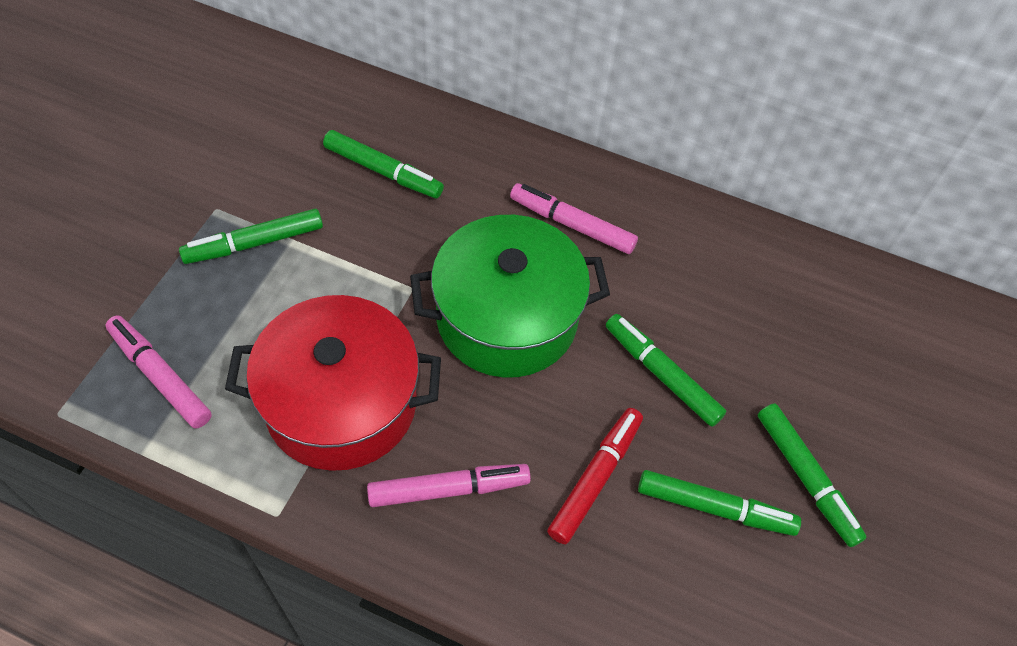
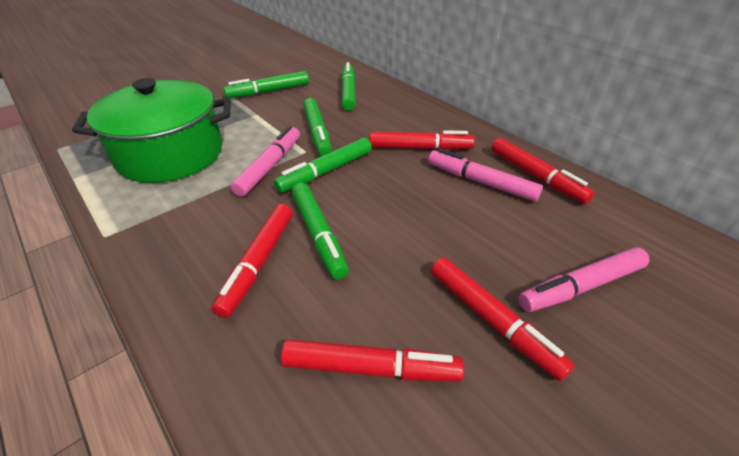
red marker: [547,408,643,544] = 1 -> [212,204,293,318] [281,339,464,381] [369,130,475,150] [431,258,574,381] [491,138,595,204] = 5
red pot: [225,295,441,471] = 1 -> none = 0

